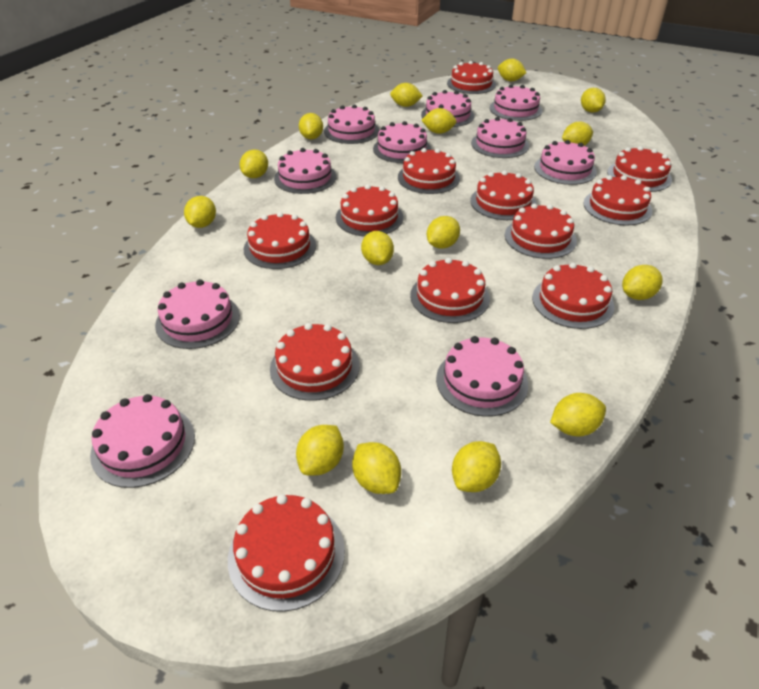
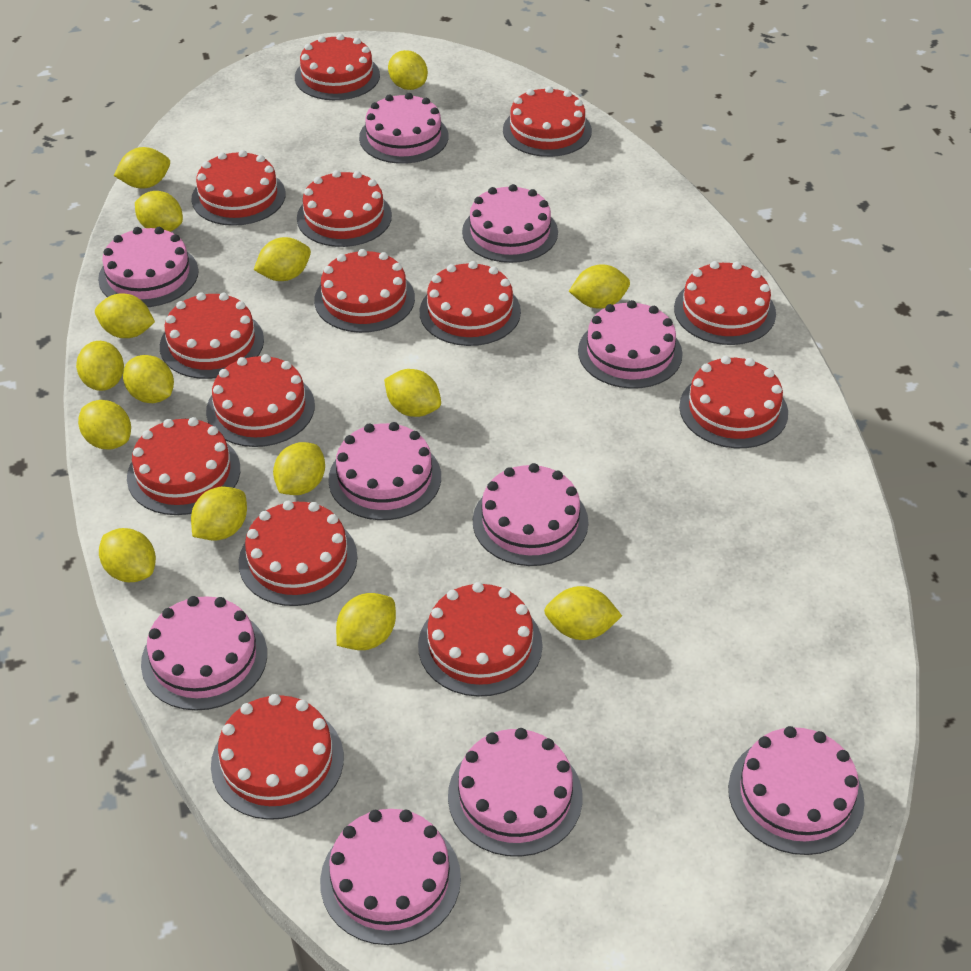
red cake: [228,494,345,612] [244,212,316,269] [270,323,359,401] [336,184,403,237] [398,148,460,194] [410,258,490,323] [447,61,496,94] [470,170,537,220] [505,203,577,259] [532,263,615,329] [583,175,652,226] [607,146,672,192] = 12 -> [127,417,240,515] [160,292,264,379] [192,150,286,226] [206,354,315,447] [211,694,344,820] [238,501,358,606] [295,34,380,100] [297,170,392,247] [314,249,415,333] [418,582,543,697] [419,261,521,346] [503,86,592,157] [674,261,776,345] [679,356,788,448] = 14

